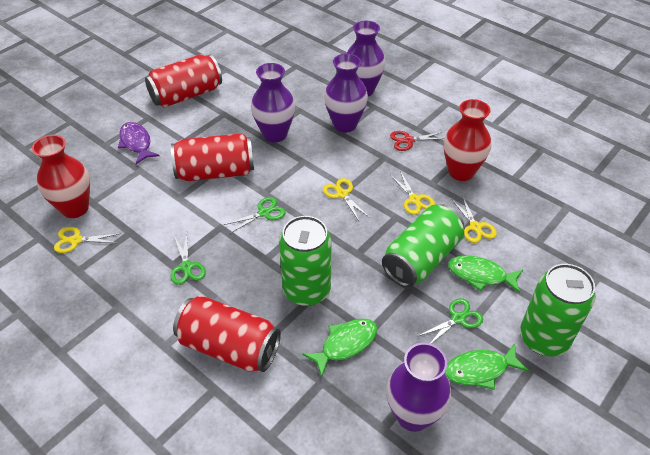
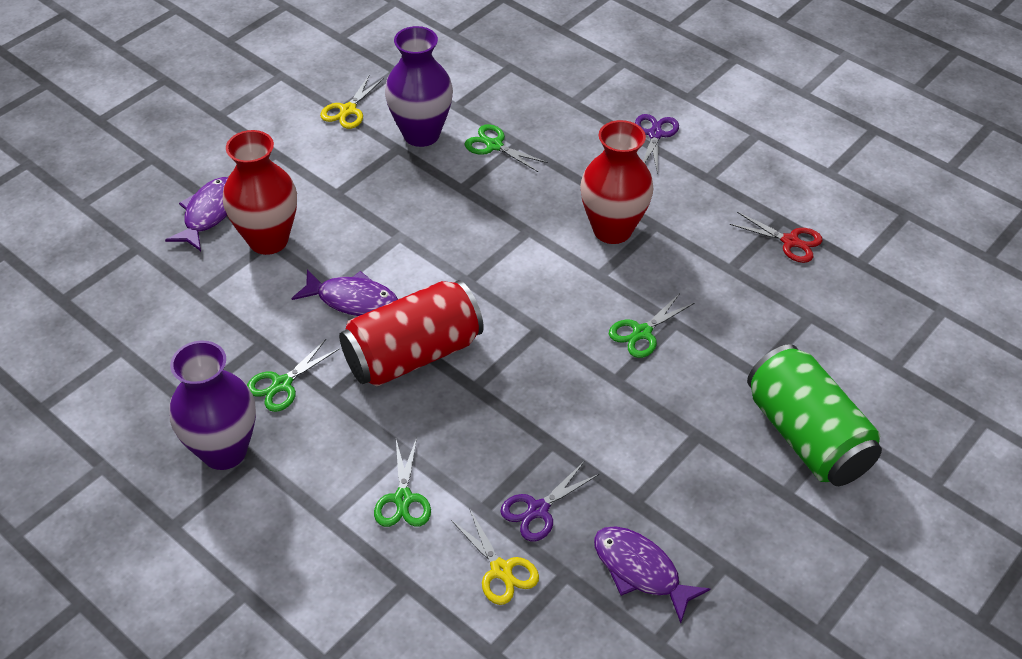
green can: [279,216,332,306] [382,204,464,287] [520,264,596,357] = 3 -> [747,344,882,486] = 1
green fish: [302,318,377,377] [445,343,529,390] [448,255,523,293] = 3 -> none = 0
green scissors: [171,232,206,285] [224,197,286,233] [418,298,483,344] = 3 -> [247,339,340,412] [374,437,431,527] [464,124,548,172] [609,293,694,358] = 4
purple fish: [118,122,160,164] = 1 -> [165,177,228,251] [291,269,398,316] [594,526,710,623] = 3
purple scissors: none = 0 -> [500,462,599,541] [635,114,679,174] = 2
purple vase: [251,63,295,143] [324,53,368,132] [346,21,385,96] [386,343,451,432] = 4 -> [169,341,256,470] [385,26,453,147] = 2
red can: [145,54,222,108] [171,133,254,181] [173,295,281,372] = 3 -> [339,280,484,386] = 1
yellow scissors: [54,227,121,253] [323,178,370,221] [390,171,435,215] [451,195,497,243] = 4 -> [320,74,384,129] [451,508,539,605] = 2

